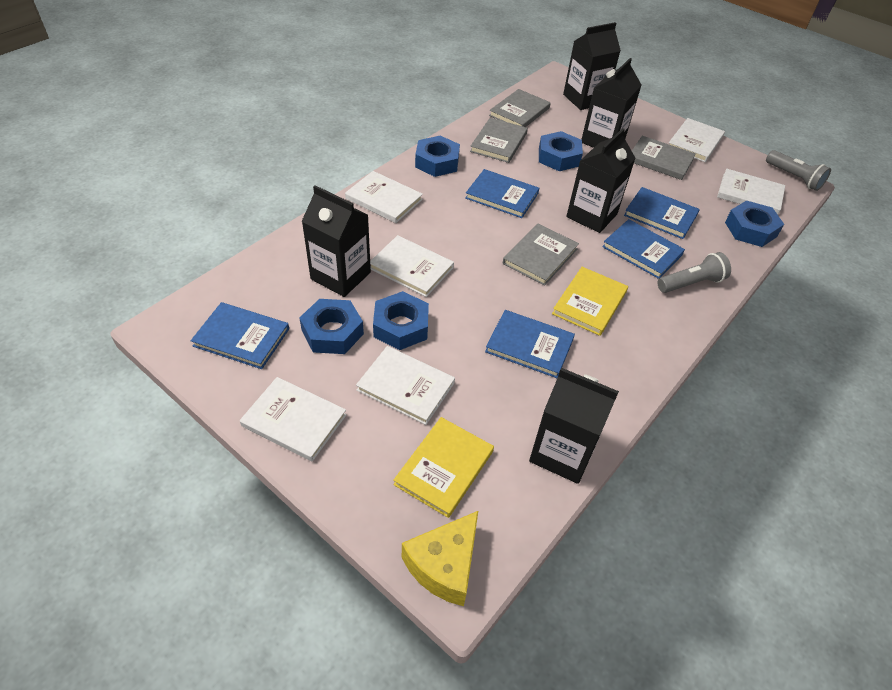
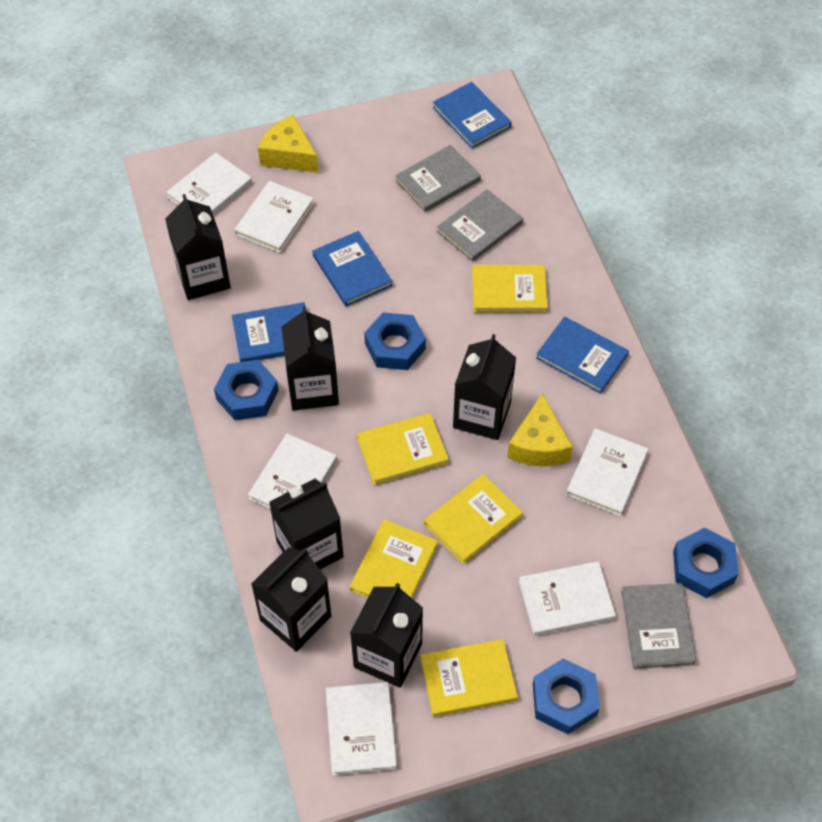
black carton: [302,185,371,297] [529,368,619,484] [563,22,621,110] [566,128,636,233] [581,58,641,148] = 5 -> [165,194,231,300] [251,547,331,652] [269,479,344,570] [281,306,339,411] [350,583,423,688] [453,334,516,440] = 6
blue book: [191,302,289,369] [465,169,539,218] [485,310,575,378] [602,219,685,279] [624,187,700,239] = 5 -> [232,302,307,362] [312,231,393,306] [433,82,512,149] [536,317,629,394] = 4
blue nut: [299,299,364,354] [373,291,429,350] [415,136,460,177] [539,131,583,171] [725,200,784,247] = 5 -> [214,360,279,420] [364,312,426,370] [533,658,600,734] [673,527,738,598] = 4
grey book: [470,118,528,163] [489,89,551,127] [503,224,579,286] [632,136,696,180] = 4 -> [395,145,481,212] [437,189,523,262] [621,583,696,669] = 3
grey flashlight: [658,252,731,293] [766,150,831,191] = 2 -> none = 0
yellow book: [393,417,494,518] [552,267,628,336] = 2 -> [350,519,438,598] [357,413,449,485] [420,639,518,717] [424,474,523,564] [472,265,548,313] = 5
yellow cheese: [402,511,478,606] = 1 -> [258,115,318,173] [507,394,573,466] = 2

